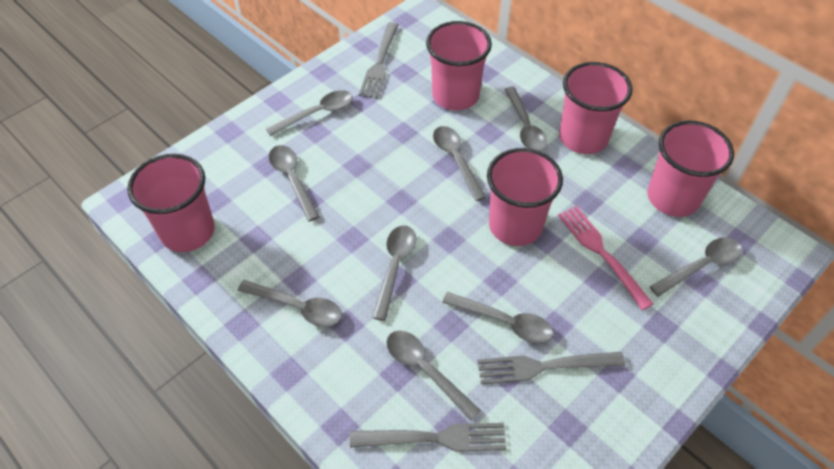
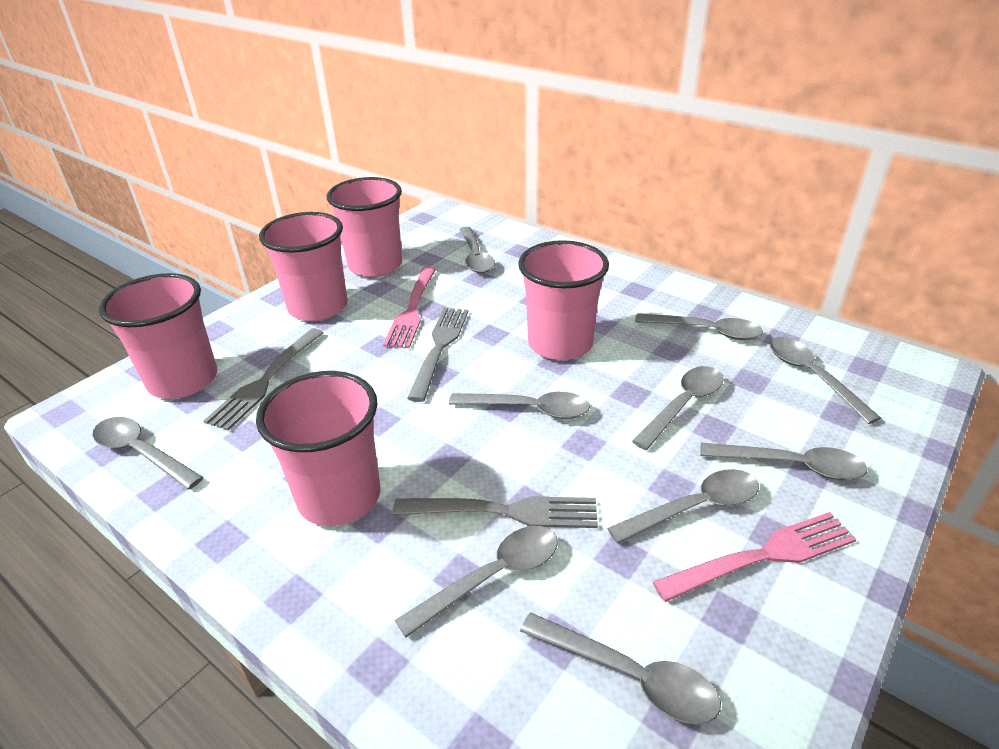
grey spoon: [238,280,342,327] [266,90,353,136] [269,145,320,222] [372,226,416,321] [386,331,481,420] [433,126,486,201] [442,292,553,344] [504,87,547,152] [650,238,742,297] = 9 -> [92,417,203,490] [395,526,558,638] [449,392,590,419] [459,227,495,273] [520,613,721,724] [607,469,759,544] [632,366,723,450] [635,313,763,340] [700,443,867,480] [769,337,881,424] = 10
pink fork: [558,206,653,310] = 1 -> [383,267,436,348] [653,512,857,602] = 2

